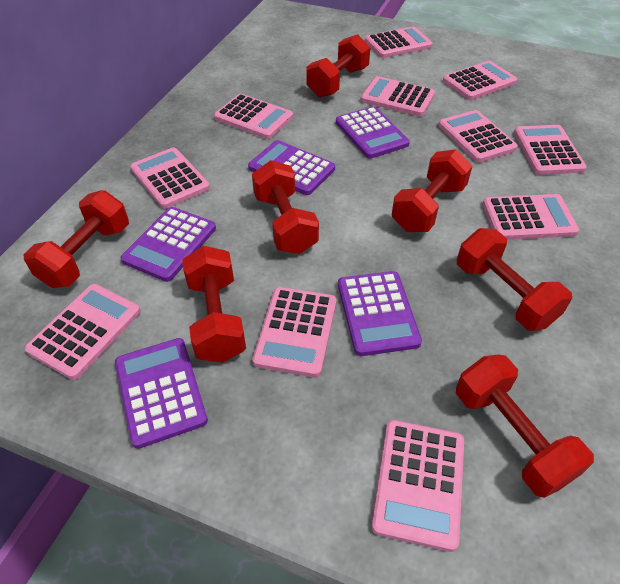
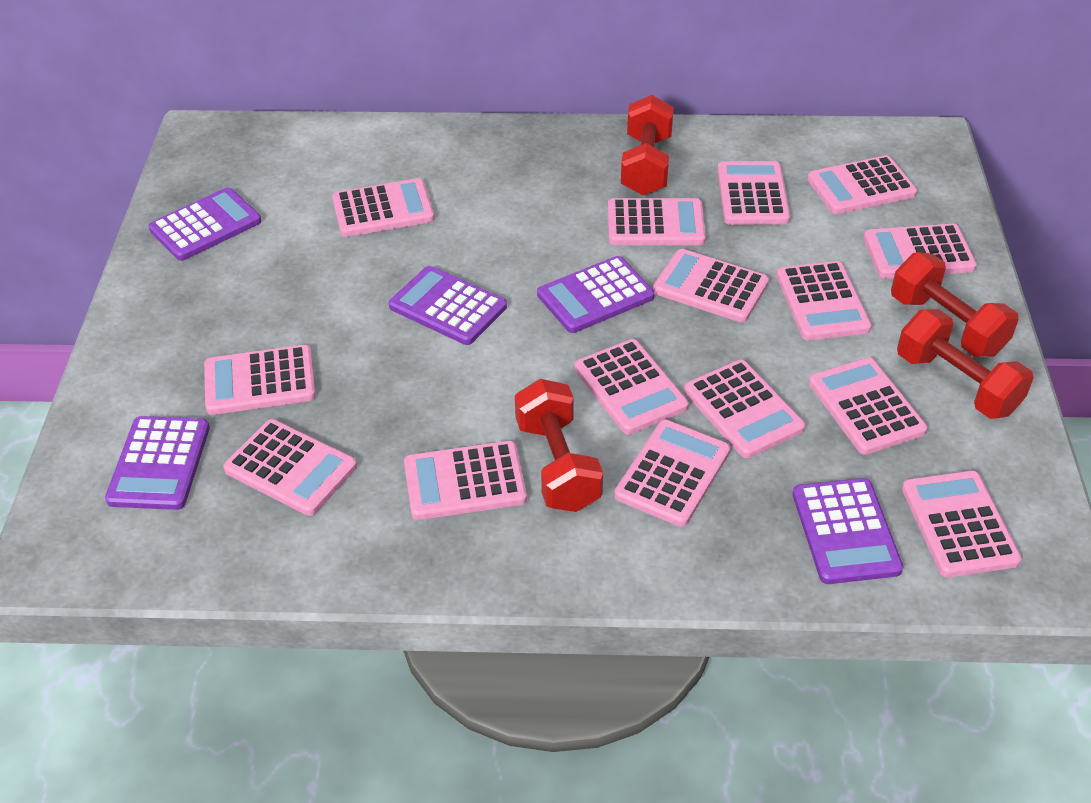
pink calculator: [25,284,141,380] [130,148,210,209] [214,94,293,139] [252,287,337,377] [361,76,435,116] [365,26,433,58] [372,420,464,552] [438,110,518,162] [443,61,517,100] [482,194,579,240] [514,125,587,175] = 11 -> [204,345,316,415] [223,419,357,516] [332,178,434,237] [404,441,527,520] [574,339,689,435] [608,198,706,245] [614,420,730,527] [653,249,769,322] [684,360,805,458] [717,161,790,225] [776,261,872,341] [807,155,917,214] [809,358,927,455] [864,224,977,279] [902,471,1022,577] = 15
red dumbbell: [24,190,129,288] [182,246,246,362] [252,160,319,254] [306,34,371,97] [392,149,473,232] [456,354,594,498] [457,228,572,331] = 7 -> [515,379,603,512] [621,95,674,195] [891,252,1019,357] [897,309,1034,419] = 4

